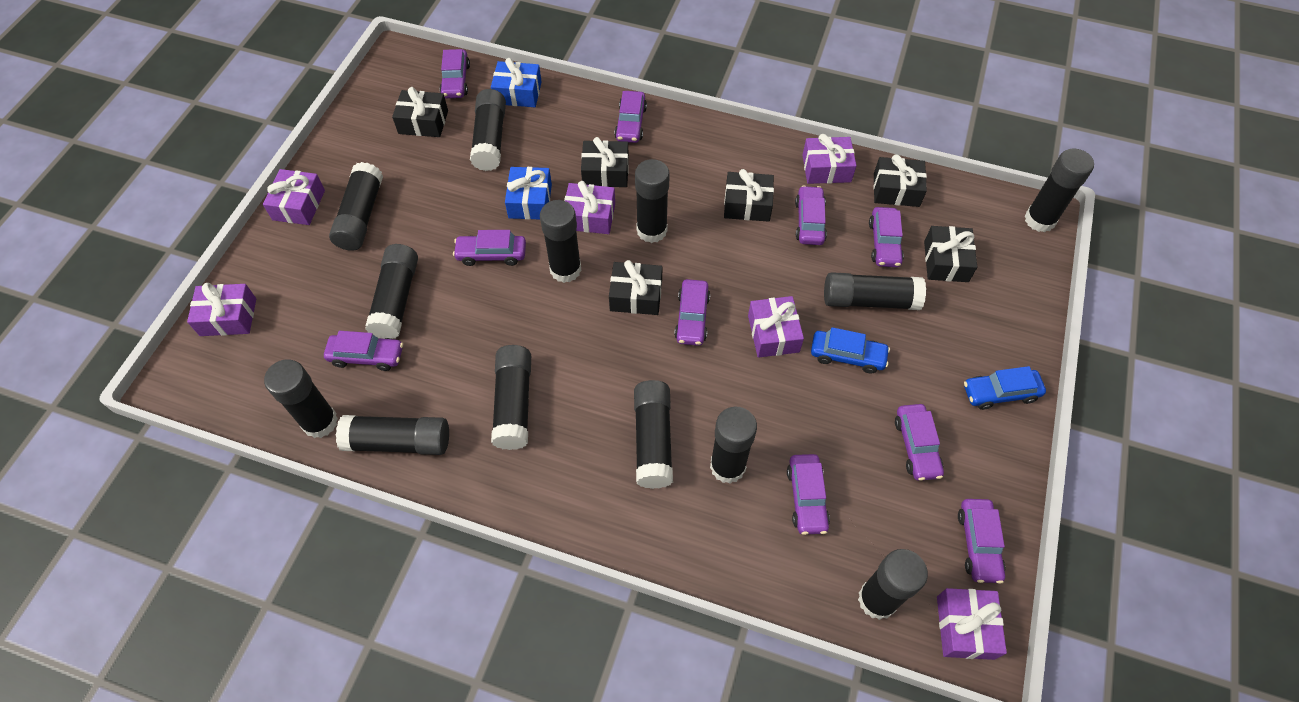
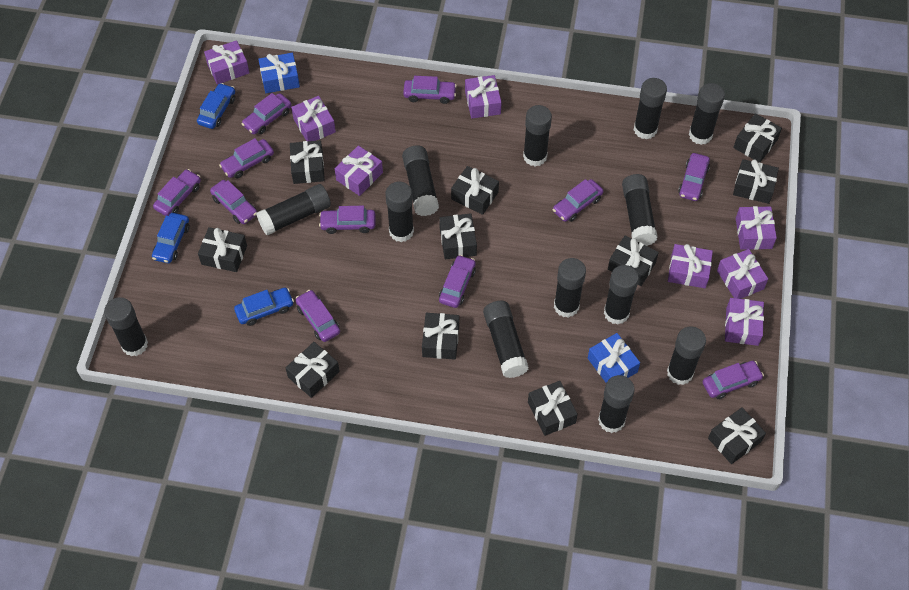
black gift: [392,87,448,137] [581,137,629,187] [609,260,662,315] [724,169,774,222] [873,154,927,207] [924,226,977,282] = 6 -> [198,227,247,272] [286,342,340,398] [290,140,325,184] [422,313,459,360] [439,213,477,259] [451,166,499,215] [528,381,578,436] [608,235,659,286] [708,407,766,464] [733,113,782,163] [733,159,779,204] = 11
blue car: [811,327,890,374] [964,366,1046,410] = 2 -> [152,213,190,263] [197,83,235,129] [234,288,294,326] = 3
purple car: [324,331,403,371] [440,49,470,98] [453,230,526,266] [614,91,647,143] [674,279,710,346] [787,454,830,535] [795,185,827,245] [869,207,904,267] [895,404,944,481] [958,499,1005,584] = 10 -> [153,169,201,216] [210,180,257,224] [219,138,274,178] [241,93,292,134] [295,290,340,342] [319,206,375,234] [403,76,457,104] [439,255,476,308] [553,179,603,222] [678,153,710,201] [702,361,764,399] = 11
purple gift: [187,283,256,336] [263,169,325,225] [564,181,615,234] [748,296,804,358] [802,134,857,184] [937,588,1007,660] = 6 -> [204,40,250,85] [291,96,336,141] [335,146,383,196] [465,75,502,118] [668,244,713,288] [717,249,768,299] [725,298,764,346] [736,206,777,250] = 8

